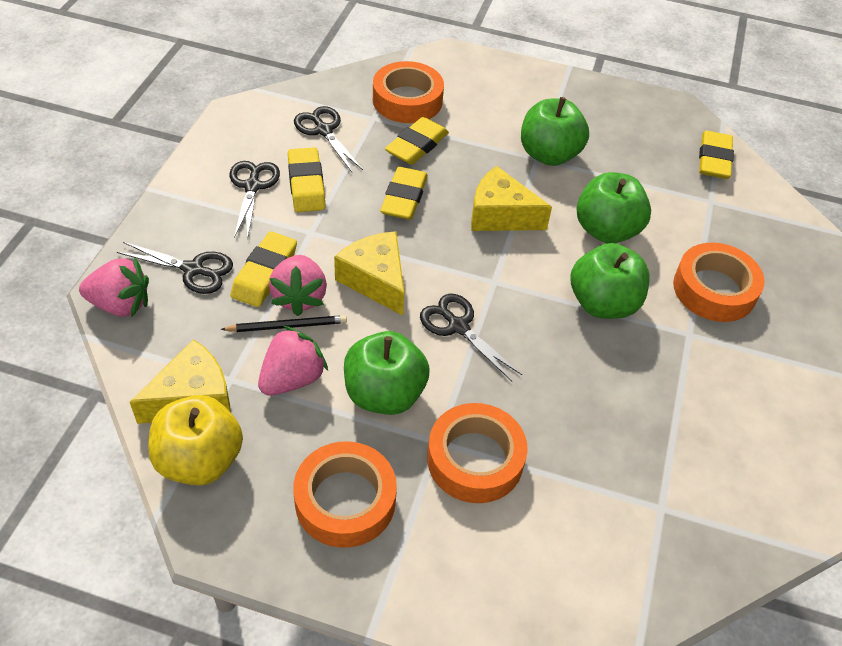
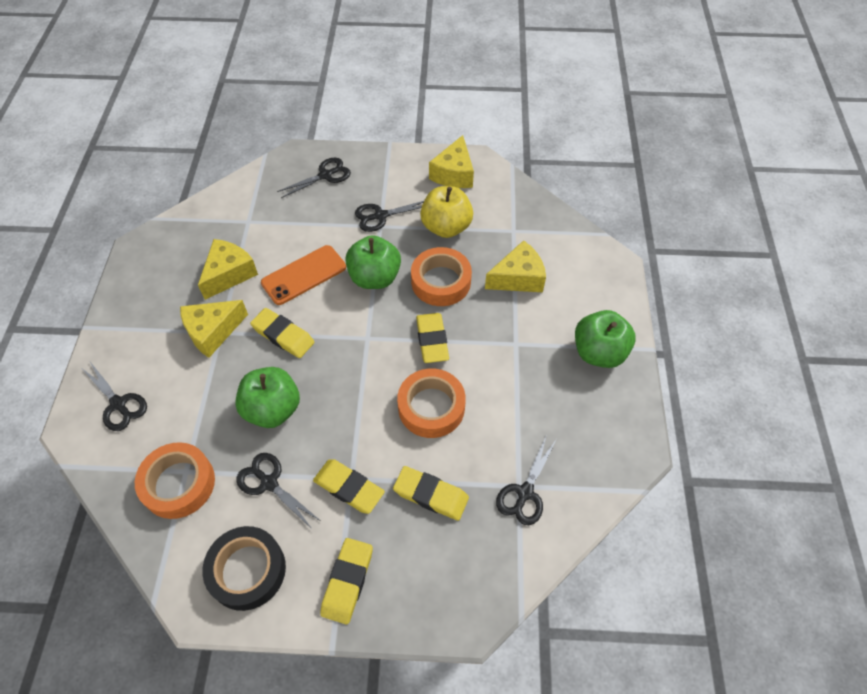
black pencil: [221,315,347,332] = 1 -> none = 0
black scissors: [117,242,233,294] [230,161,280,240] [294,106,363,172] [420,294,522,381] = 4 -> [83,362,147,431] [236,453,321,530] [277,158,351,198] [355,201,424,232] [496,437,557,525] = 5
black tape: none = 0 -> [202,526,286,611] = 1
green apple: [344,331,430,415] [521,97,589,166] [571,243,650,319] [577,172,651,244] = 4 -> [235,367,300,428] [345,235,401,289] [575,310,636,368] = 3
orange phone: none = 0 -> [261,245,346,305] = 1
orange tape: [293,441,397,548] [373,61,444,123] [427,403,528,503] [673,243,765,322] = 4 -> [135,442,215,519] [397,368,466,438] [411,247,472,306] = 3
pink strawberry: [79,257,149,317] [258,326,328,396] [269,255,327,316] = 3 -> none = 0
yellow cheese: [130,339,231,424] [334,231,404,316] [471,166,552,231] = 3 -> [180,300,248,358] [198,239,258,300] [429,135,474,188] [485,240,546,292] = 4

